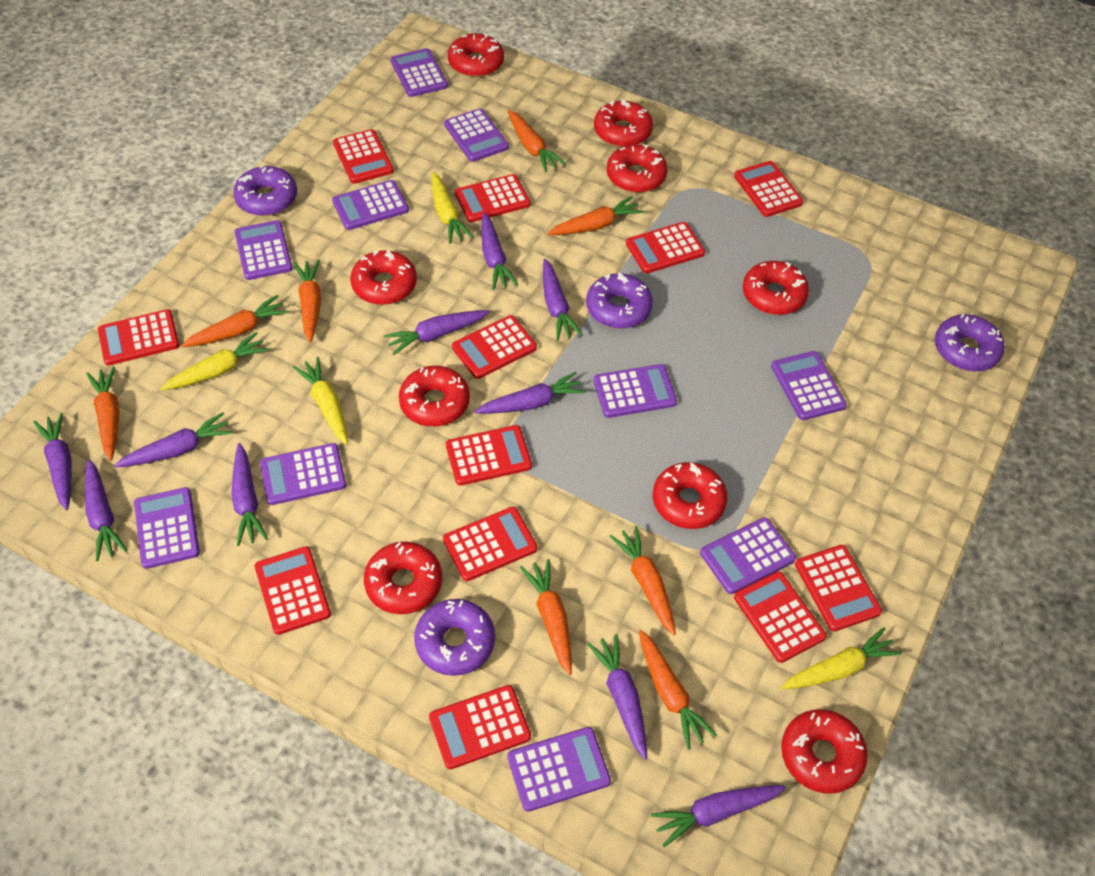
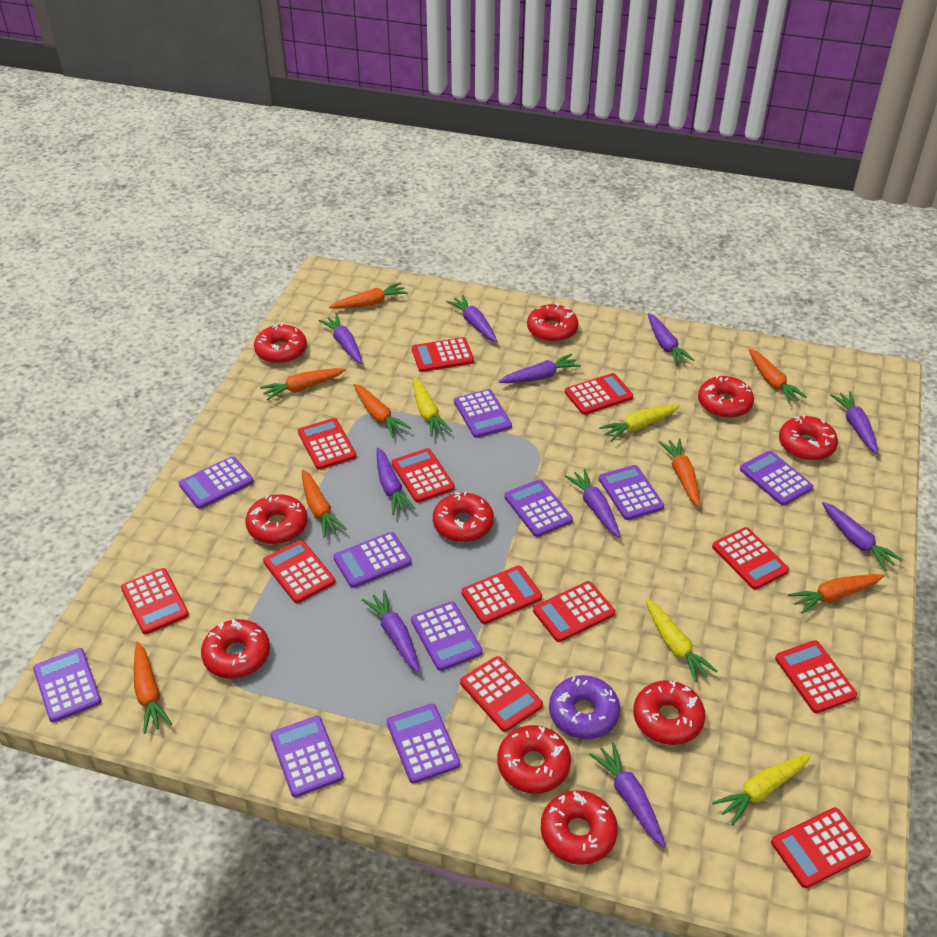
purple donut: [233,165,297,216] [414,599,495,676] [586,273,653,329] [935,314,1005,372] = 4 -> [549,675,620,739] = 1
red donut: [350,250,417,305] [364,542,442,614] [399,366,470,427] [448,33,504,77] [594,99,653,147] [607,144,668,193] [653,462,728,529] [743,261,809,315] [781,710,868,794] = 9 -> [201,619,270,679] [246,494,308,544] [254,323,307,364] [433,491,494,542] [497,725,571,793] [527,303,579,342] [541,790,618,865] [633,680,705,745] [698,375,754,418] [779,415,838,461] = 10

